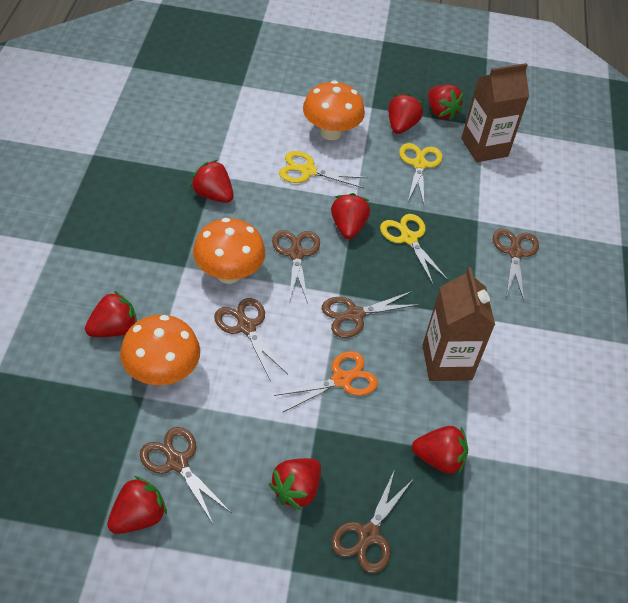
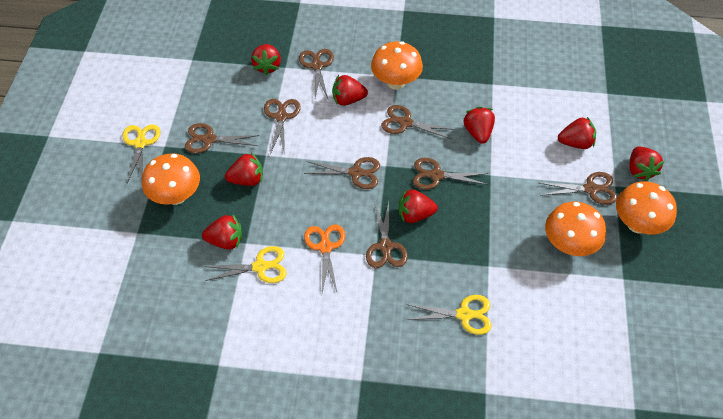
brown carton: [423,267,495,381] [461,63,529,162] = 2 -> none = 0
brown scissors: [140,427,231,524] [214,298,288,379] [272,230,320,303] [322,291,420,338] [331,469,413,573] [493,229,539,301] = 6 -> [185,123,260,153] [264,99,301,155] [299,49,334,99] [304,157,380,189] [366,201,408,268] [381,105,455,139] [413,158,489,190] [540,172,617,205] = 8
orange mushroom: [120,315,200,385] [193,218,265,284] [303,80,365,140] = 3 -> [142,153,200,205] [371,41,423,90] [545,201,606,256] [616,181,677,235] = 4

